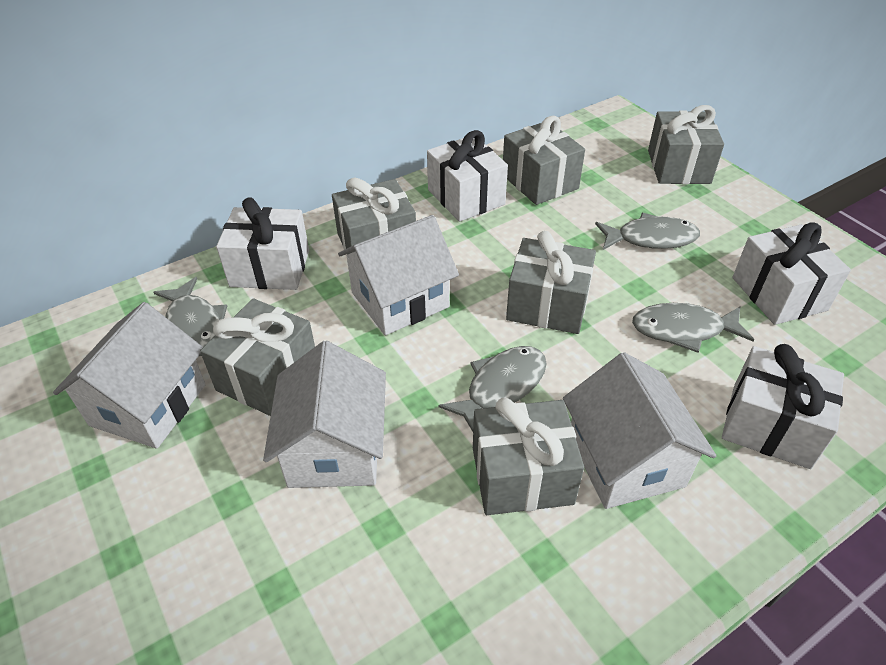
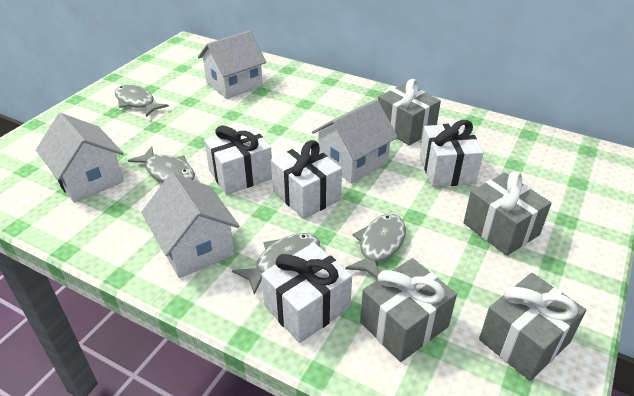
grey gift: [200,298,315,416] [332,177,416,255] [473,397,584,515] [503,116,585,205] [506,231,596,334] [648,105,724,184] = 6 -> [360,258,457,362] [378,79,441,145] [463,171,552,256] [479,273,586,381] = 4

